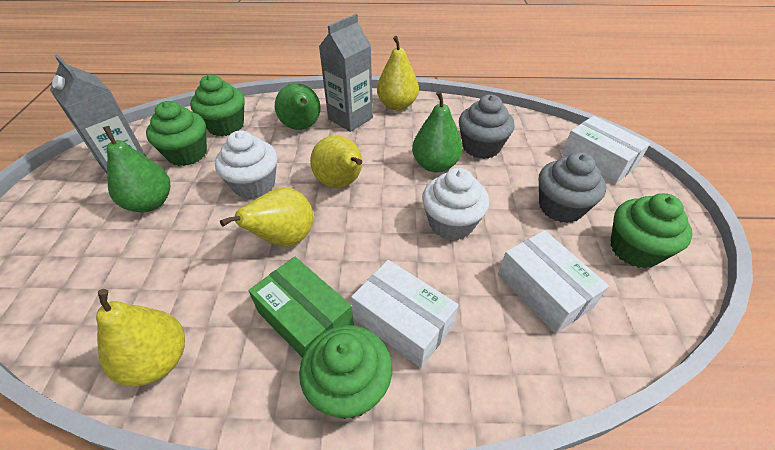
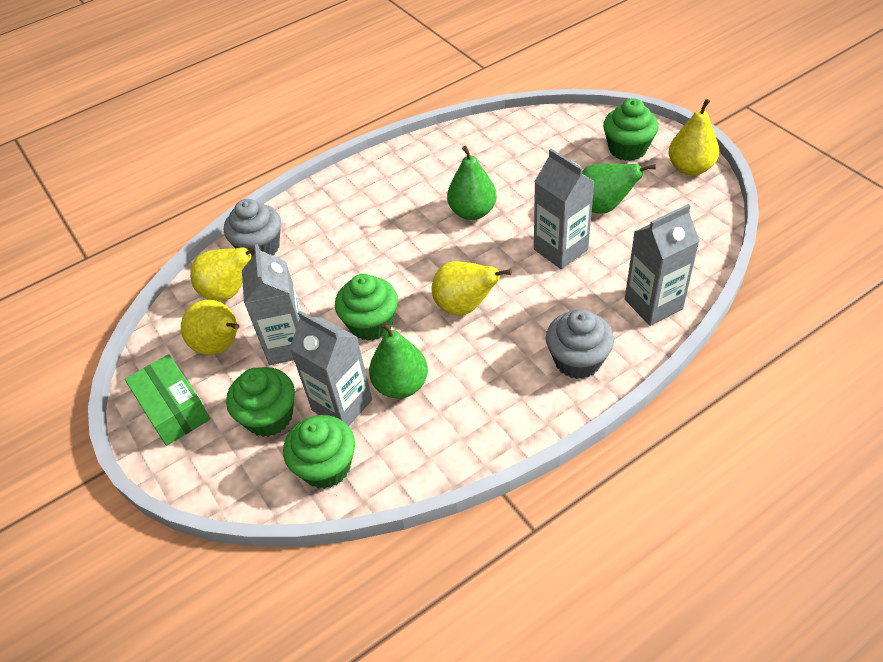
grey carton: [50,54,146,173] [319,14,373,132] = 2 -> [242,244,301,365] [289,311,372,427] [534,149,595,269] [625,204,699,326] = 4
white box: [351,260,459,368] [498,230,609,334] [562,116,650,184] = 3 -> none = 0
white cupcake: [215,130,277,199] [422,168,489,240] = 2 -> none = 0

